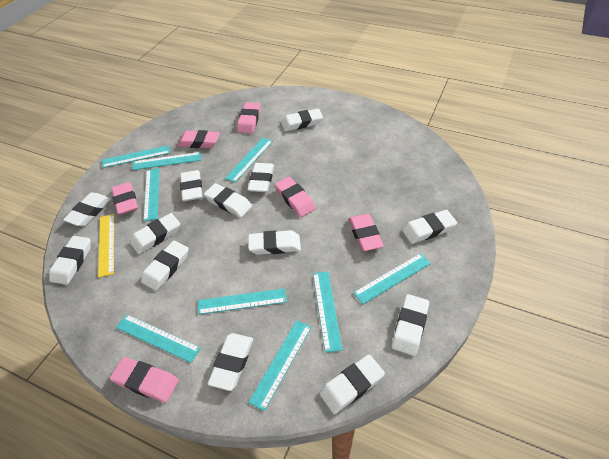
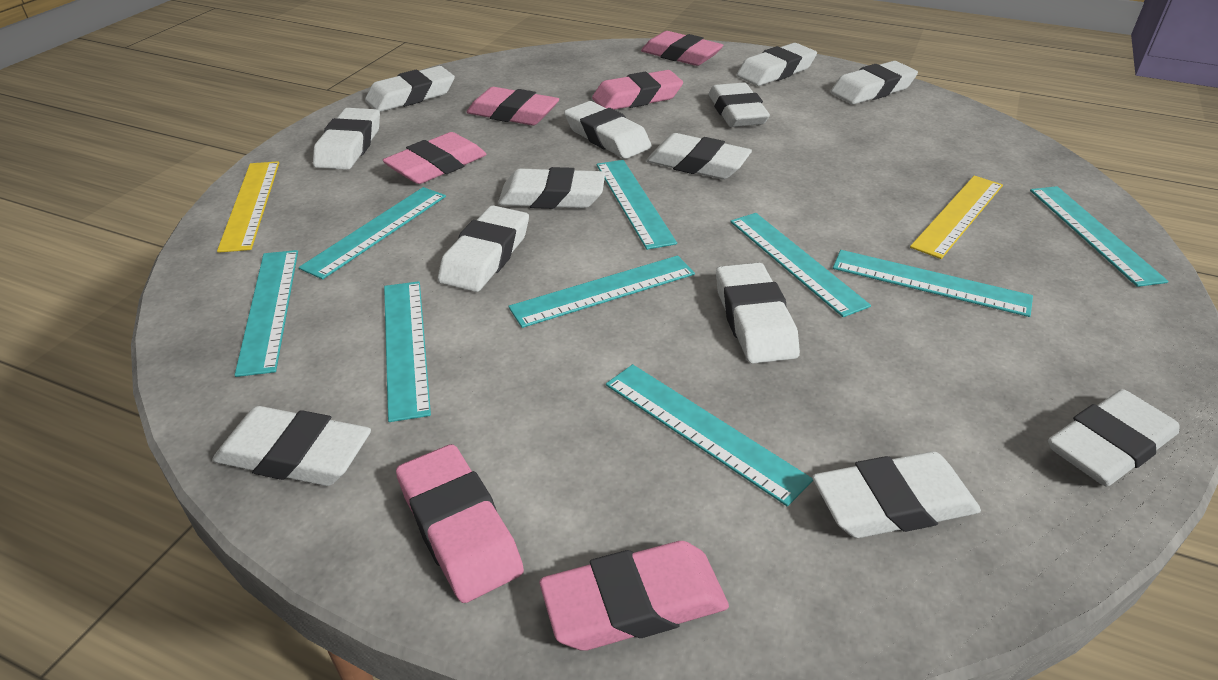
yellow ruler: [98,214,114,278] = 1 -> [217,161,279,253] [910,176,1003,259] = 2

